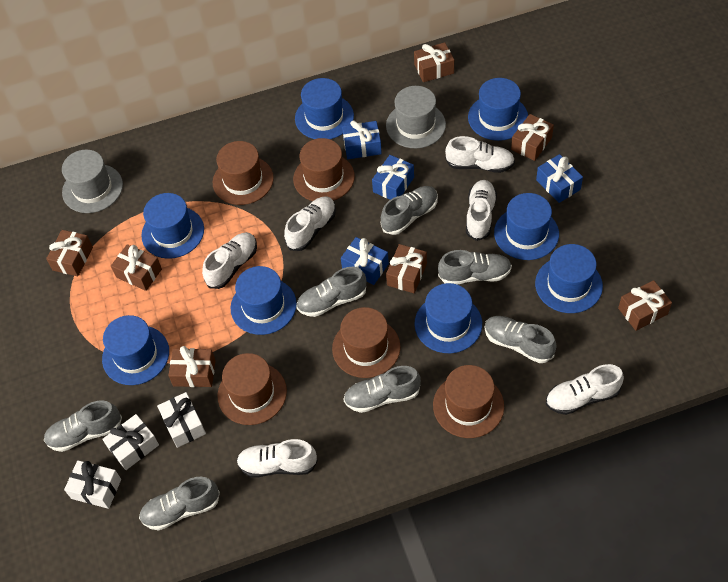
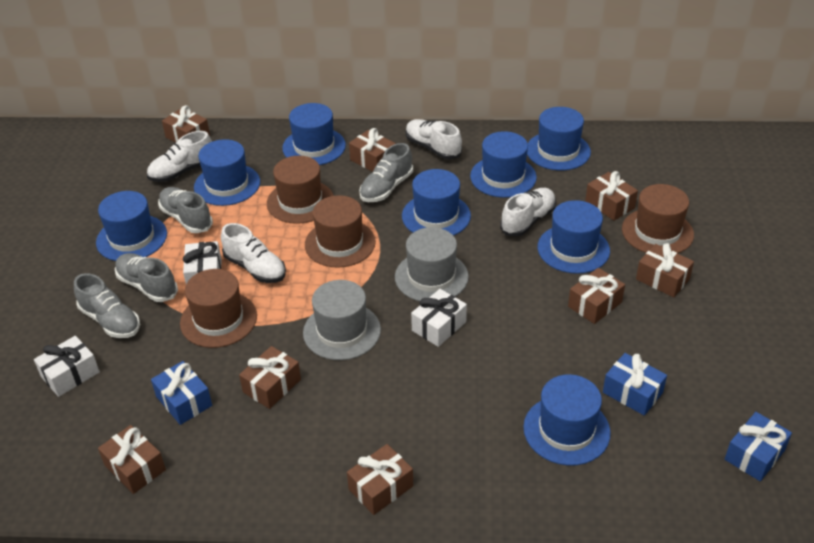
blue gift: [341,237,389,285] [342,120,382,159] [372,155,414,200] [536,154,583,203] = 4 -> [151,361,212,425] [603,353,667,416] [725,412,792,481] = 3
brown gift: [46,230,93,276] [111,244,162,291] [168,346,216,387] [386,244,427,293] [414,42,454,82] [511,114,554,161] [618,280,672,331] = 7 -> [98,425,166,494] [162,105,210,143] [239,346,301,409] [347,444,413,515] [349,128,396,172] [568,268,625,324] [585,171,638,221] [636,243,694,297] = 8
brown hat: [213,141,274,205] [218,353,287,425] [293,138,355,201] [332,307,401,378] [433,365,504,438] = 5 -> [180,269,257,348] [267,156,334,224] [305,195,376,268] [622,184,694,254] = 4
grey shoe: [44,400,122,452] [139,477,220,531] [296,267,366,317] [343,366,421,413] [381,186,438,235] [438,250,512,285] [485,316,557,363] = 7 -> [74,273,140,338] [115,253,178,302] [158,187,213,233] [359,143,413,202] = 4
white shoe: [202,232,257,289] [237,439,318,478] [284,196,336,251] [445,136,515,173] [466,180,497,241] [546,364,624,415] = 6 -> [147,131,212,182] [221,223,286,283] [406,119,462,160] [500,188,556,237] = 4

